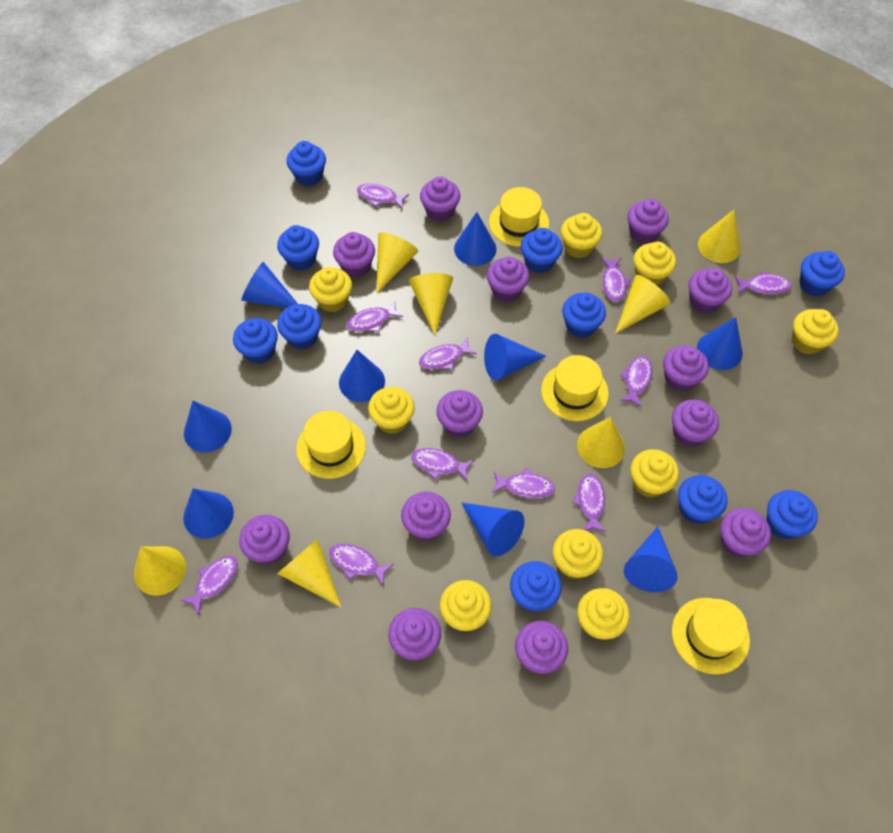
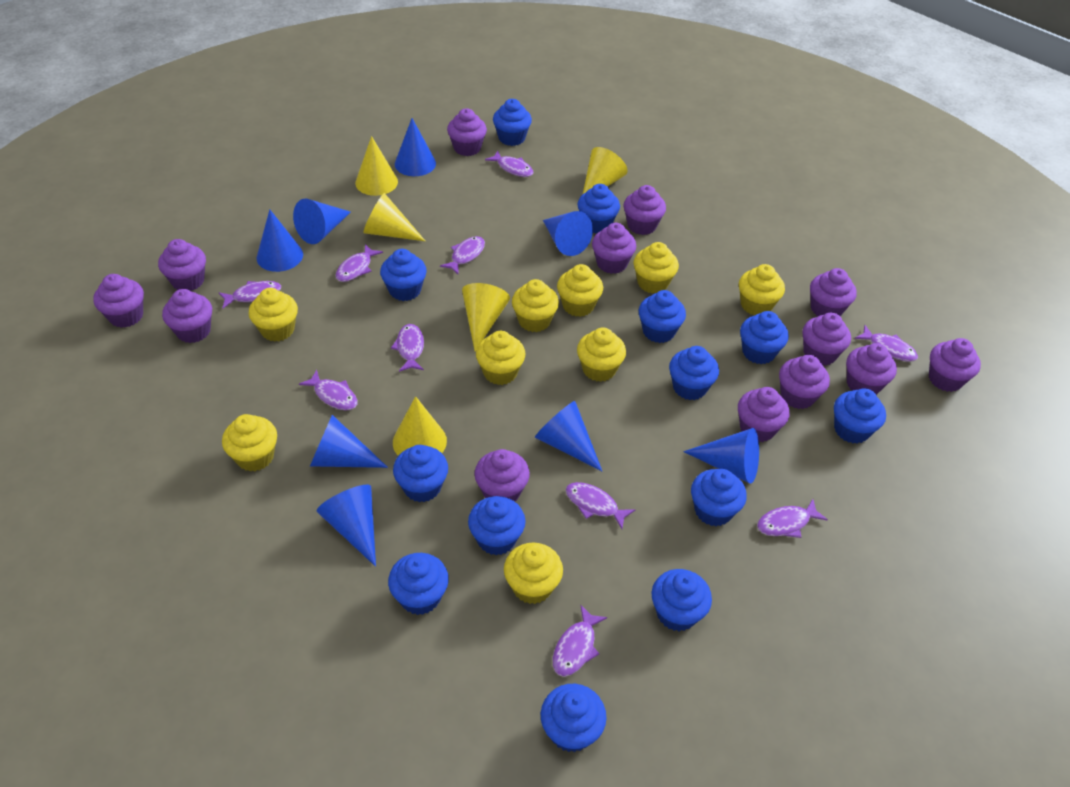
blue cone: [183,488,234,539] [184,401,232,452] [241,262,298,308] [339,350,385,402] [454,212,497,266] [461,502,525,556] [484,334,546,380] [624,526,678,592] [697,317,743,370] = 9 -> [256,209,303,272] [293,199,351,244] [310,415,388,468] [317,485,376,567] [395,118,436,176] [535,401,602,471] [543,211,593,256] [683,428,759,484] = 8
blue cupcake: [233,318,278,364] [277,225,319,271] [277,304,321,350] [286,141,326,186] [510,561,562,612] [521,228,563,273] [562,293,606,338] [678,475,727,524] [767,490,818,539] [800,251,845,297] = 10 -> [380,249,427,301] [388,553,449,615] [393,445,448,502] [468,496,525,555] [493,99,532,146] [541,684,607,752] [578,184,620,234] [639,290,686,343] [651,569,712,631] [669,346,719,400] [691,469,747,526] [740,311,789,364] [834,388,886,444] = 13
purple fish: [180,555,238,615] [329,544,394,585] [346,301,403,332] [357,183,409,209] [411,448,474,480] [419,337,477,370] [492,468,555,498] [572,473,606,532] [601,258,631,302] [620,356,652,407] [734,271,792,294] = 11 -> [219,281,281,308] [299,370,358,410] [335,244,383,282] [391,324,424,372] [440,236,485,274] [485,150,533,177] [553,605,607,677] [566,482,635,529] [757,499,828,538] [854,325,918,362] = 10
yellow cone: [134,546,186,596] [277,539,341,607] [376,233,418,294] [409,273,453,335] [577,417,625,468] [615,275,670,334] [698,210,741,263] = 7 -> [355,136,398,196] [363,193,425,241] [393,396,447,456] [462,283,510,351] [583,147,628,194] = 5
yellow hat: [296,411,366,479] [489,187,549,247] [541,355,609,421] [672,598,750,675] = 4 -> none = 0

